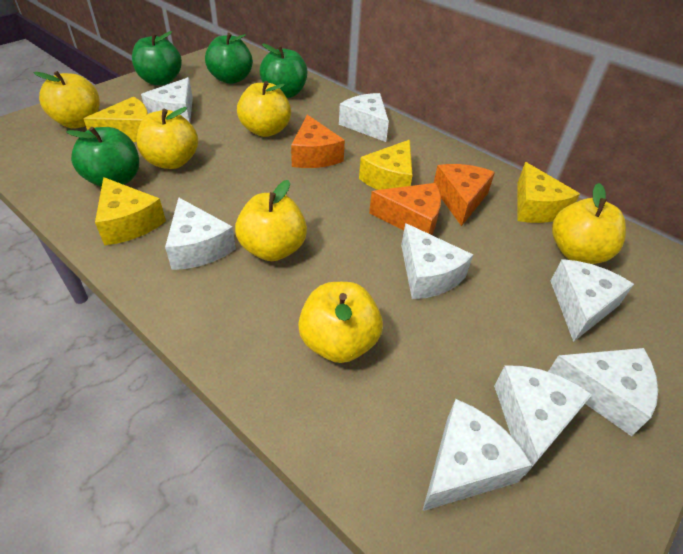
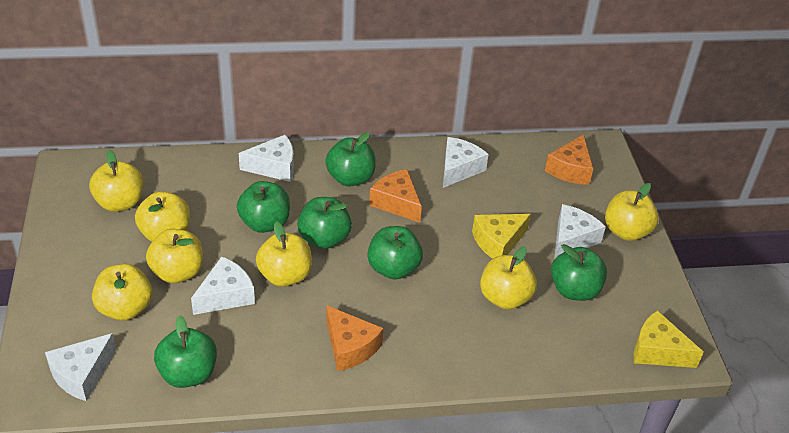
green apple: [66,127,139,187] [132,31,182,85] [205,33,253,84] [260,44,308,98] = 4 -> [154,315,217,388] [237,181,290,233] [297,197,352,249] [325,132,376,187] [367,226,423,279] [551,244,607,301] = 6
white cheese: [141,77,193,122] [165,198,236,270] [339,93,389,142] [401,223,473,299] [423,399,532,511] [494,365,592,476] [548,348,658,436] [551,259,634,342] = 8 -> [45,333,116,401] [191,257,255,315] [239,135,294,182] [443,137,489,188] [554,204,606,260] = 5
yellow apple: [34,71,100,128] [137,107,198,169] [235,180,307,261] [237,81,291,137] [298,282,383,363] [552,183,626,264] = 6 -> [89,150,143,212] [92,264,152,321] [135,192,190,242] [146,229,203,283] [256,221,312,287] [480,247,537,310] [605,183,659,241] = 7
yellow cheese: [84,96,148,142] [95,177,166,246] [359,140,412,190] [517,162,580,223] = 4 -> [472,214,531,259] [634,310,703,368] = 2

